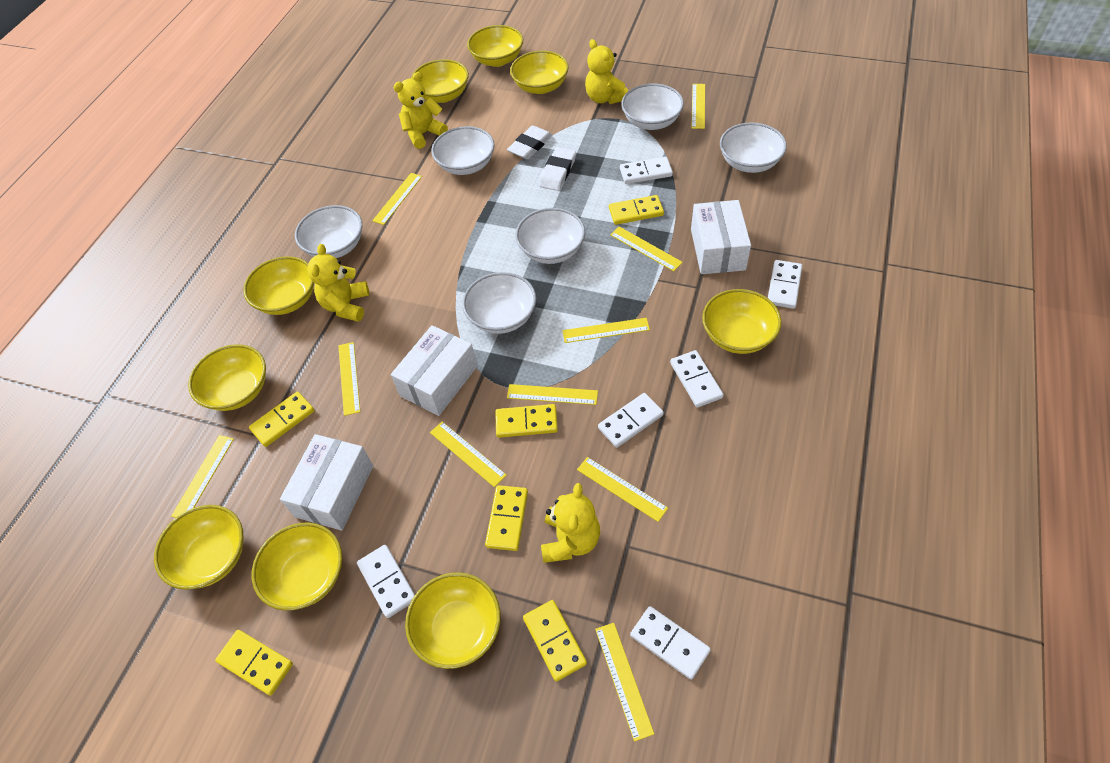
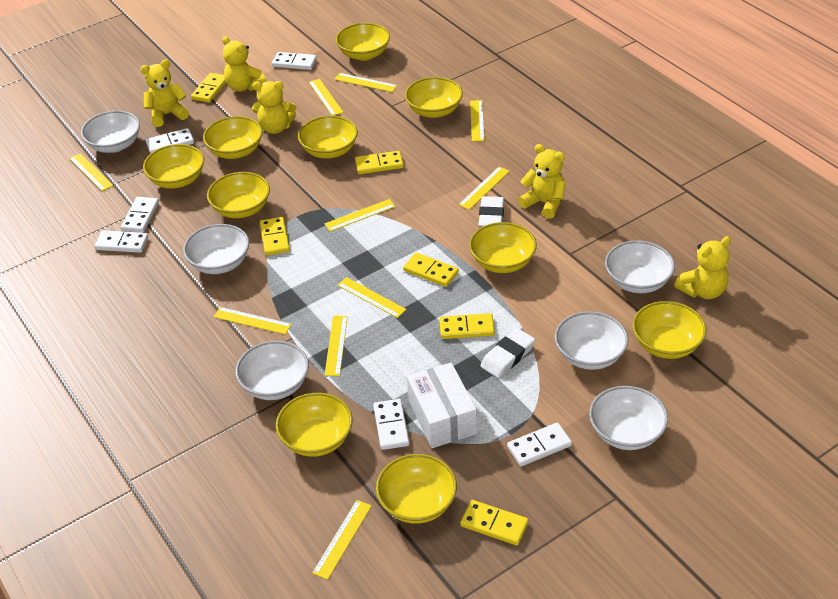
white box: [280,434,373,531] [391,325,477,416] [691,200,751,274] = 3 -> [407,363,477,448] = 1
yellow bowl: [154,505,244,590] [188,344,266,411] [243,256,314,315] [252,522,342,611] [405,572,501,669] [411,59,469,103] [467,25,523,67] [510,51,569,94] [702,289,782,354] = 9 -> [143,144,204,189] [203,116,263,159] [207,172,270,218] [276,393,353,457] [298,116,358,159] [336,23,390,61] [376,454,457,523] [405,77,463,118] [469,222,537,273] [632,301,706,359] = 10
yellow teddy bear: [307,244,369,322] [393,72,448,149] [541,483,600,563] [585,39,628,104] = 4 -> [140,59,189,127] [222,36,267,92] [252,81,296,134] [518,144,566,219] [674,236,731,299] = 5

